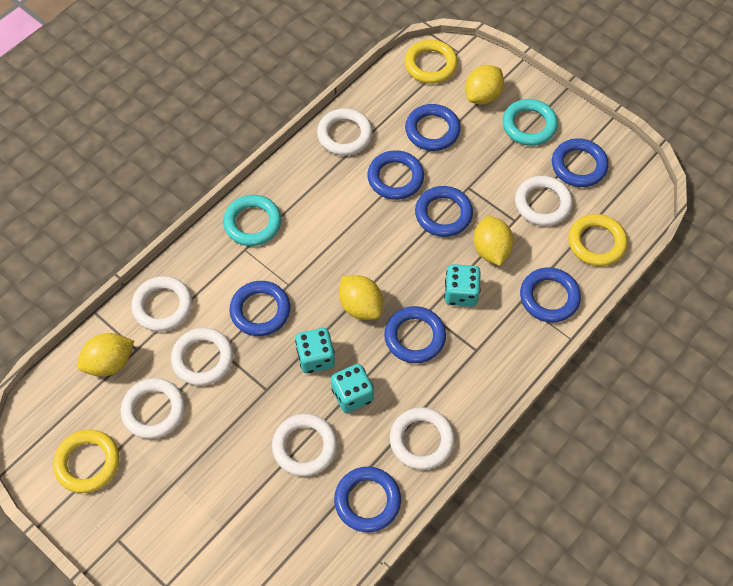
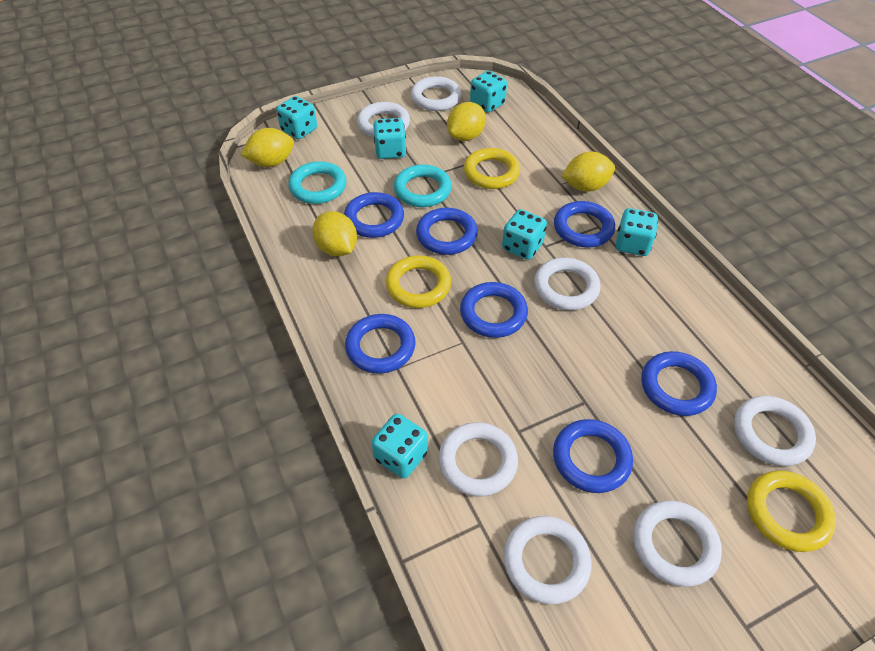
blue ring: [229,281,290,336] [334,467,401,532] [367,150,424,200] [384,306,446,363] [405,104,461,151] [415,186,473,237] [520,267,581,322] [552,138,608,187] = 8 -> [344,192,404,238] [345,314,416,374] [416,208,478,255] [460,282,528,338] [553,419,633,493] [554,201,615,247] [641,351,717,416] = 7
turquoise dice: [295,328,335,373] [331,364,374,413] [444,264,481,307] = 3 -> [276,96,317,139] [372,414,428,479] [373,118,406,159] [470,71,507,112] [502,209,547,260] [616,208,658,256] = 6

